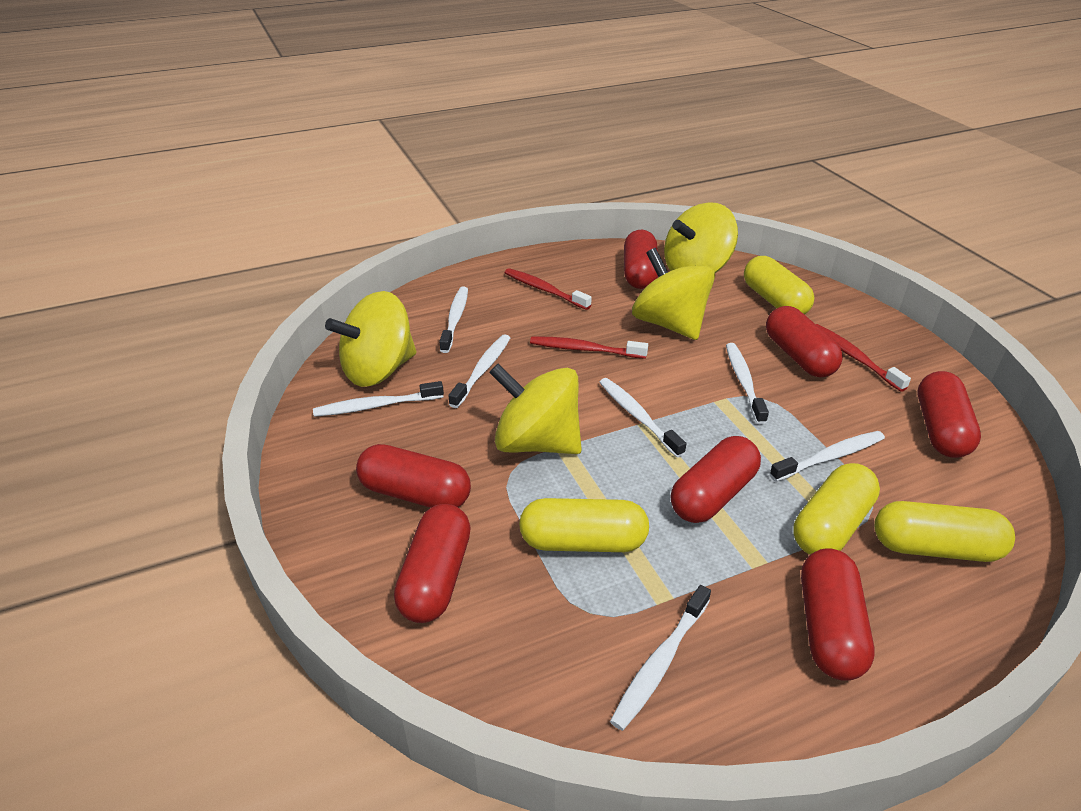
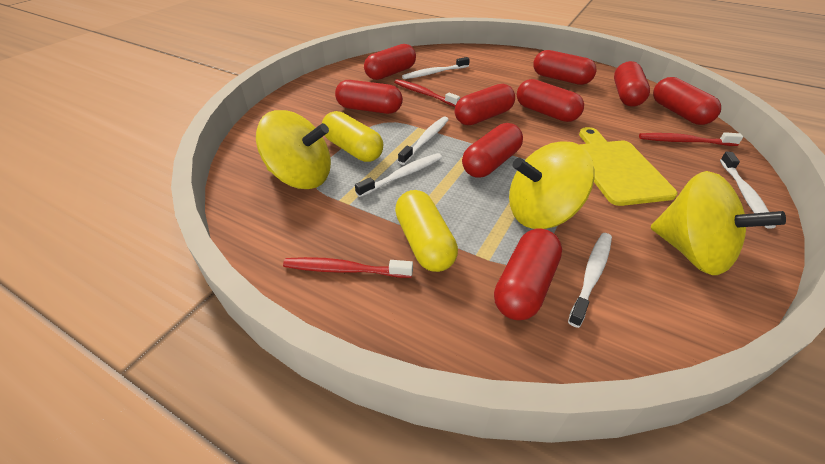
red capsule: [356,444,471,508] [394,504,471,623] [624,230,658,289] [671,436,761,523] [766,306,843,378] [801,548,874,681] [918,371,981,458] = 7 -> [335,80,403,114] [364,44,416,80] [455,84,515,125] [462,123,523,177] [494,228,562,320] [517,79,584,122] [533,50,597,85] [614,61,650,107] [653,77,721,125] = 9
white toothbrush: [313,381,444,417] [439,287,468,353] [448,334,510,408] [599,378,686,457] [610,585,711,731] [726,343,769,424] [769,431,885,481] = 7 -> [355,153,442,197] [398,117,449,165] [402,57,470,79] [568,233,612,328] [720,152,776,229] = 5
yellow capsule: [519,498,649,552] [744,256,814,315] [793,463,880,555] [874,501,1015,562] = 4 -> [322,111,383,162] [395,190,458,272] = 2
yellow cutting board: none = 0 -> [579,127,677,206] = 1
yellow spinning top: [325,291,416,387] [489,364,582,454] [632,248,715,340] [664,202,738,273] = 4 -> [256,110,331,189] [509,141,595,229] [650,171,786,275] = 3

